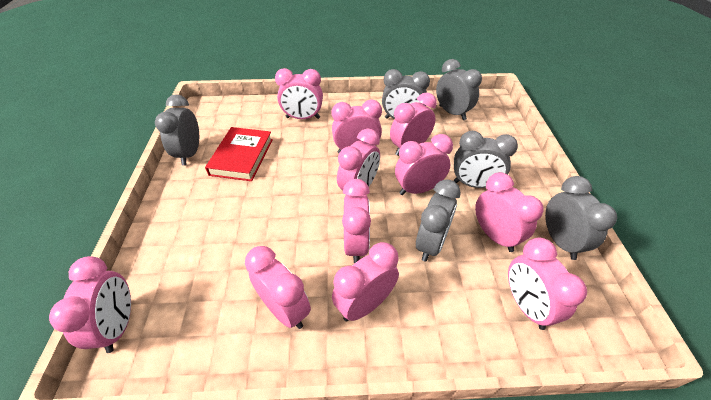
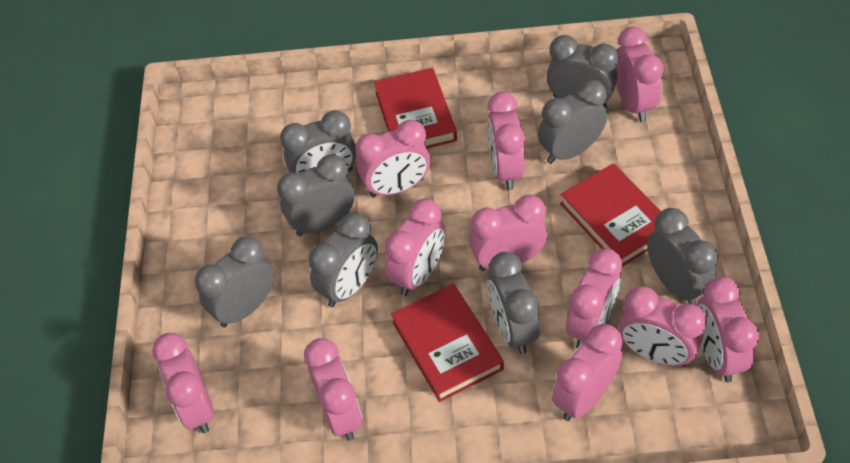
grey clock: [155,94,199,166] [382,69,430,119] [416,179,461,262] [436,59,482,120] [454,131,518,188] [545,176,617,260] = 6 -> [195,236,274,327] [277,154,355,236] [280,110,356,174] [308,213,378,307] [487,252,540,354] [538,80,607,164] [547,35,619,108] [647,208,718,305] = 8
red book: [205,127,273,181] = 1 -> [374,68,457,148] [391,284,504,402] [560,163,661,267] = 3

